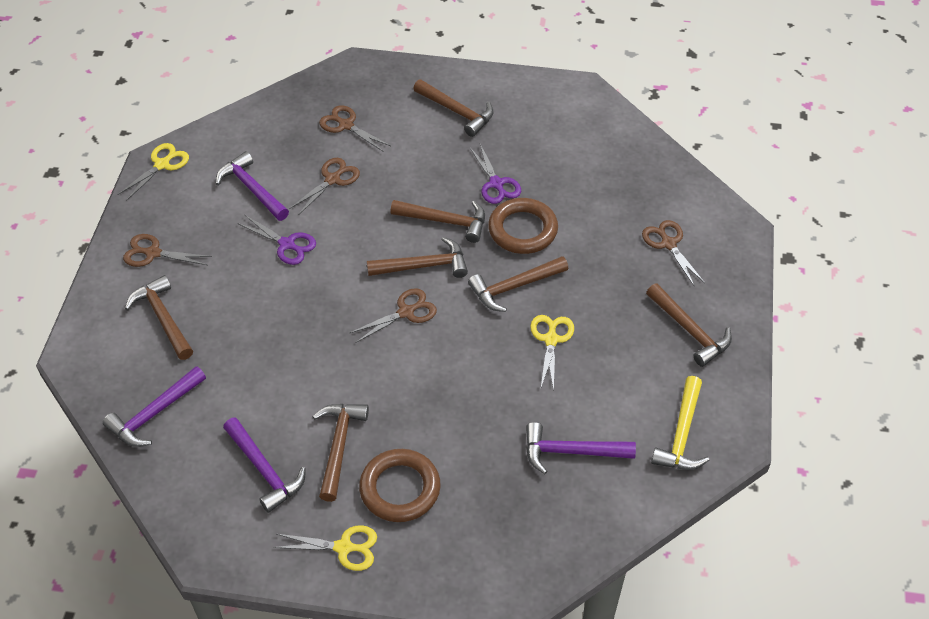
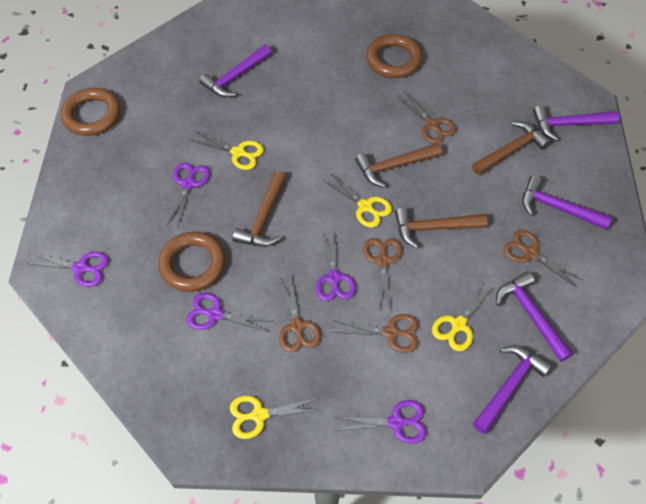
brown hammer: [125,275,193,360] [312,404,369,502] [367,237,468,278] [390,200,485,243] [413,79,493,137] [468,256,569,312] [646,283,732,367] = 7 -> [233,171,286,247] [355,143,442,188] [395,208,487,249] [472,121,551,175] = 4
brown ring: [359,449,441,522] [488,198,558,254] = 2 -> [61,88,121,136] [158,232,225,292] [366,34,422,78] = 3
purple hammer: [103,366,206,447] [216,151,289,221] [223,417,306,513] [526,422,636,474] = 4 -> [199,45,272,98] [473,346,552,434] [496,271,573,362] [522,175,612,229] [533,105,620,141] = 5
purple scissors: [237,215,316,265] [469,144,521,204] = 2 -> [25,252,109,287] [166,162,210,228] [186,293,273,332] [316,229,356,301] [333,400,426,444] = 5
yellow hammer: [651,376,709,470] = 1 -> none = 0
yellow scissors: [117,143,189,201] [273,525,377,571] [530,315,574,391] = 3 -> [191,132,264,170] [230,396,319,439] [323,173,392,228] [432,280,494,351] = 4

